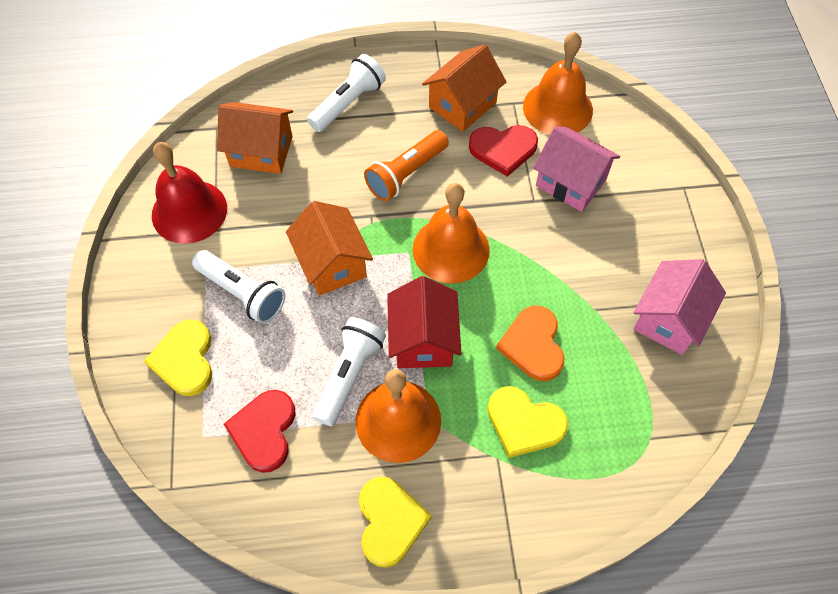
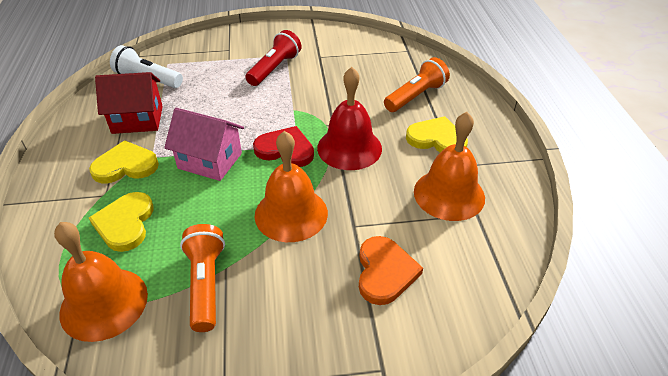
orange flashlight: [364,130,449,201] = 1 -> [180,224,225,332] [384,57,450,112] = 2
orange house: [217,102,293,174] [286,201,373,296] [422,44,506,132] = 3 -> none = 0
pink house: [533,126,620,212] [633,259,726,355] = 2 -> [164,108,244,181] = 1
red flashlight: none = 0 -> [246,30,301,86] = 1
red heart: [224,390,296,473] [469,125,538,177] = 2 -> [253,126,314,167] = 1
white flashlight: [192,250,285,324] [307,54,386,132] [313,317,386,426] = 3 -> [110,45,183,88] = 1

